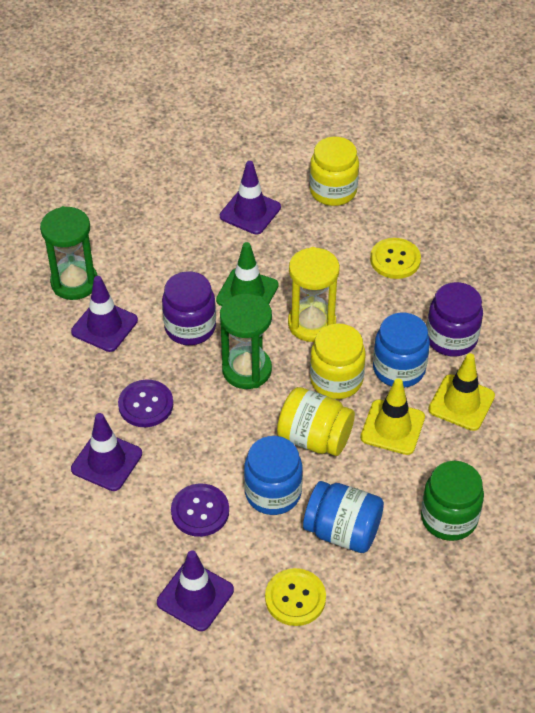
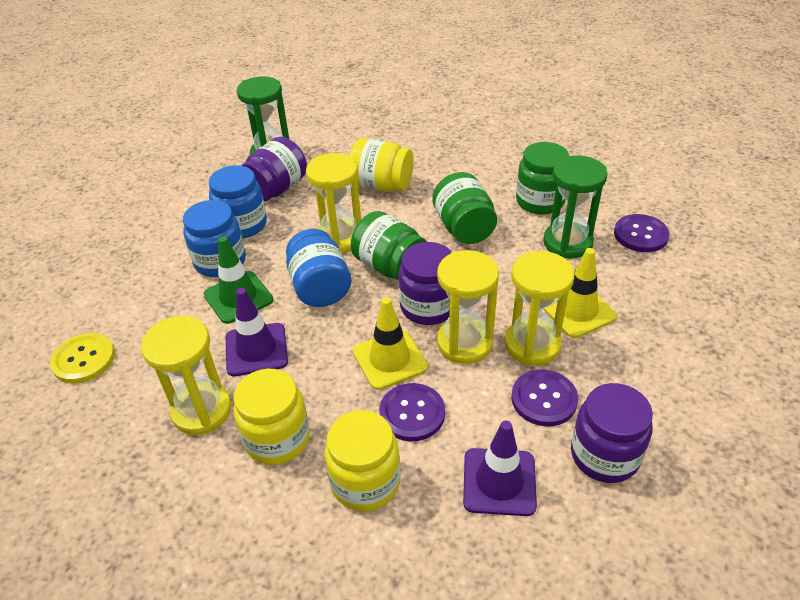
green jar: [421,461,484,541] = 1 -> [351,211,427,281] [432,172,497,244] [516,142,569,215] = 3
purple button: [118,380,173,427] [171,483,229,537] = 2 -> [379,383,445,441] [511,370,578,426] [614,214,669,252] = 3
purple jar: [162,271,216,345] [427,282,483,357] = 2 -> [241,137,307,201] [398,242,452,325] [571,383,653,483] = 3
purple traffic cone: [71,276,138,352] [71,413,142,491] [157,550,234,631] [220,161,281,234] = 4 -> [226,288,288,376] [463,421,537,516] = 2
yellow button: [265,568,326,626] [370,238,421,279] = 2 -> [50,333,115,384] = 1
yellow hourglass: [288,247,340,342] = 1 -> [141,316,231,435] [306,153,361,253] [437,250,499,364] [504,251,575,365] = 4

